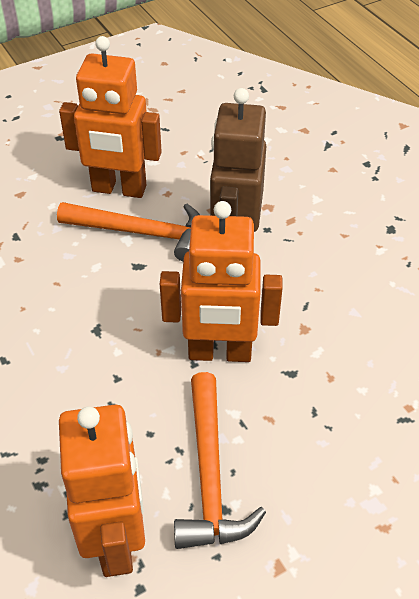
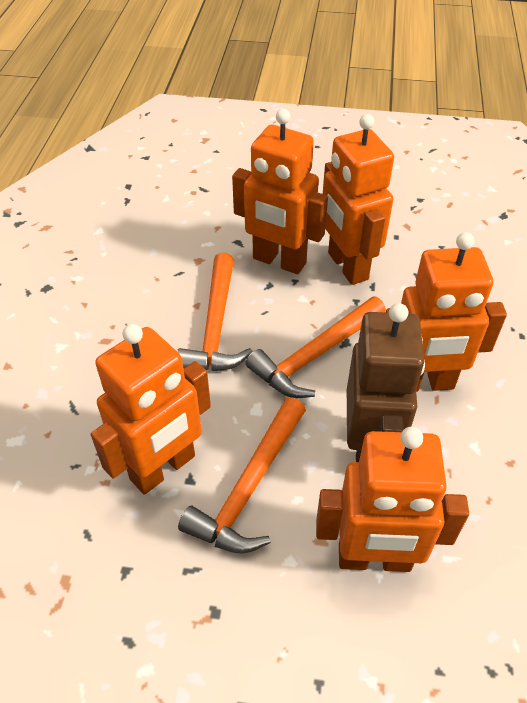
orange hammer: [57,202,200,262] [174,372,266,549] = 2 -> [177,253,253,371] [178,397,306,554] [246,296,386,398] = 3
orange robot: [59,36,162,198] [59,405,145,577] [160,201,283,362] = 3 -> [91,324,211,495] [232,109,328,274] [316,427,469,572] [323,114,394,285] [386,232,507,392] = 5

